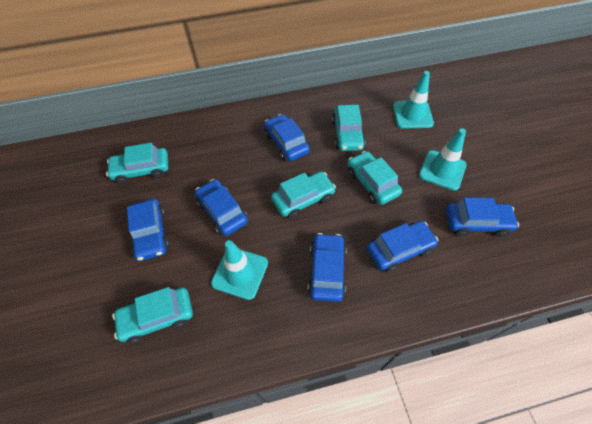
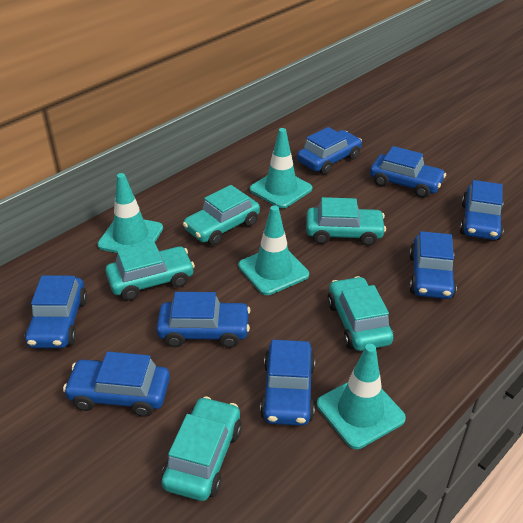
blue car: [127,199,170,261] [195,179,248,236] [264,114,310,161] [308,233,347,302] [367,221,438,273] [446,197,519,237] = 6 -> [25,275,87,348] [63,352,170,417] [156,292,250,348] [260,340,315,426] [297,127,362,175] [370,146,446,198] [409,231,457,299] [460,180,504,240] = 8
turquoise traffic cone: [211,240,268,300] [393,71,434,129] [419,128,467,191] = 3 -> [97,173,163,253] [238,205,309,295] [250,128,312,208] [317,344,406,449] = 4

